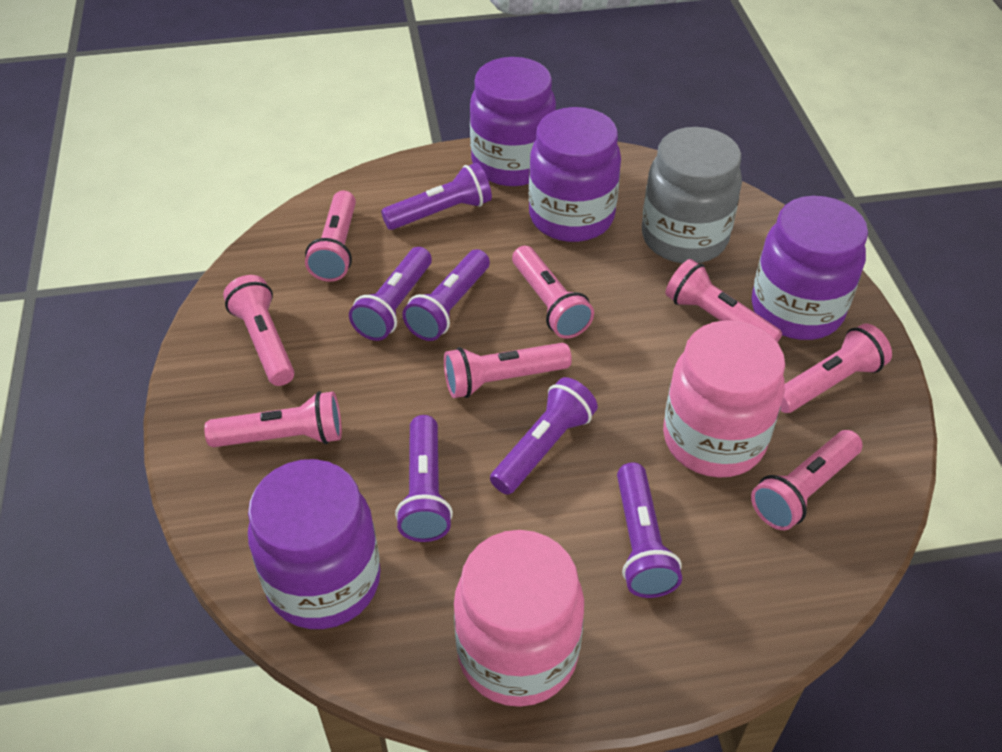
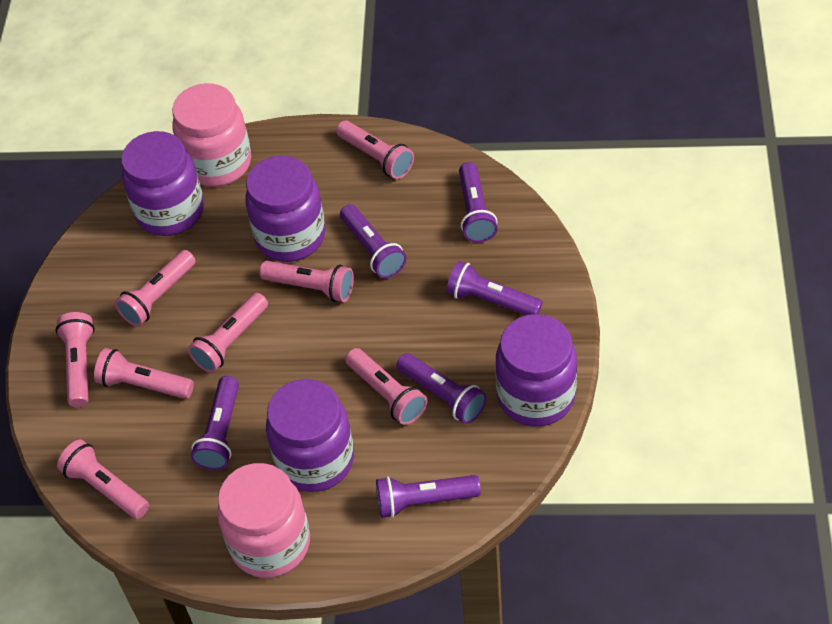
grey jar: [642,127,742,263] = 1 -> none = 0

